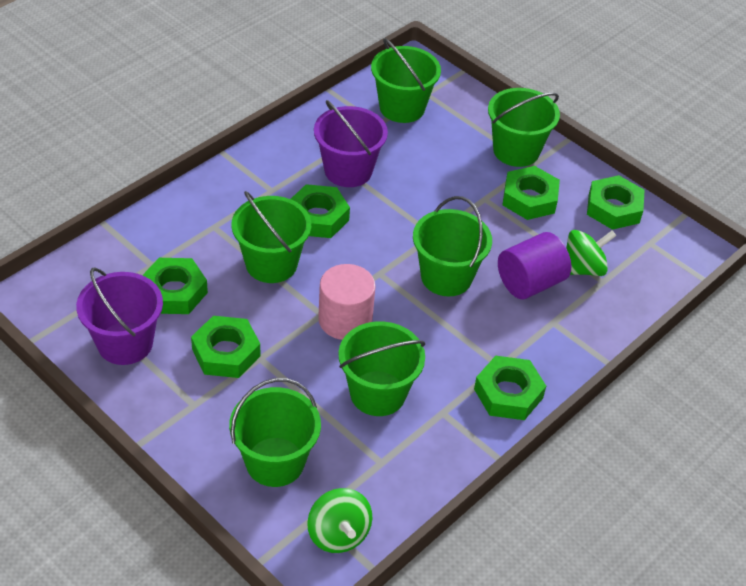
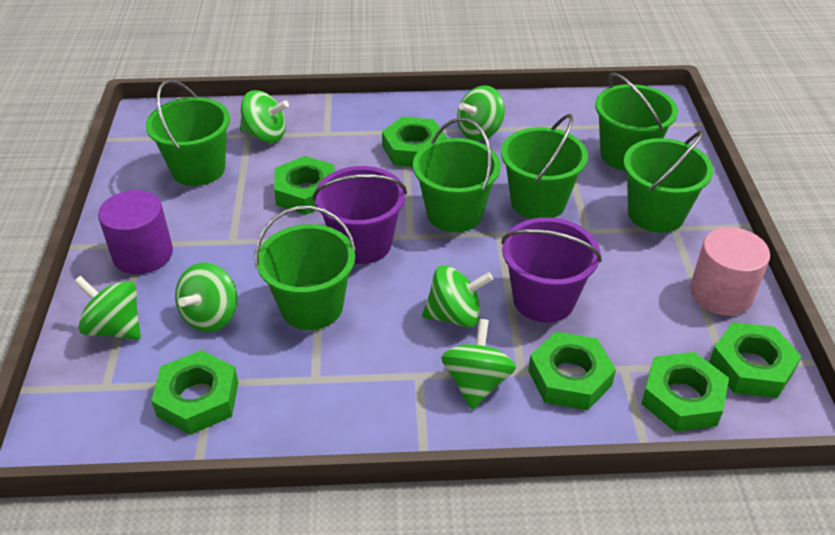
green spinning top: [307,488,372,553] [566,230,617,276] = 2 -> [74,276,141,340] [175,263,237,332] [240,90,289,143] [422,265,493,328] [441,319,516,410] [457,85,505,141] = 6

